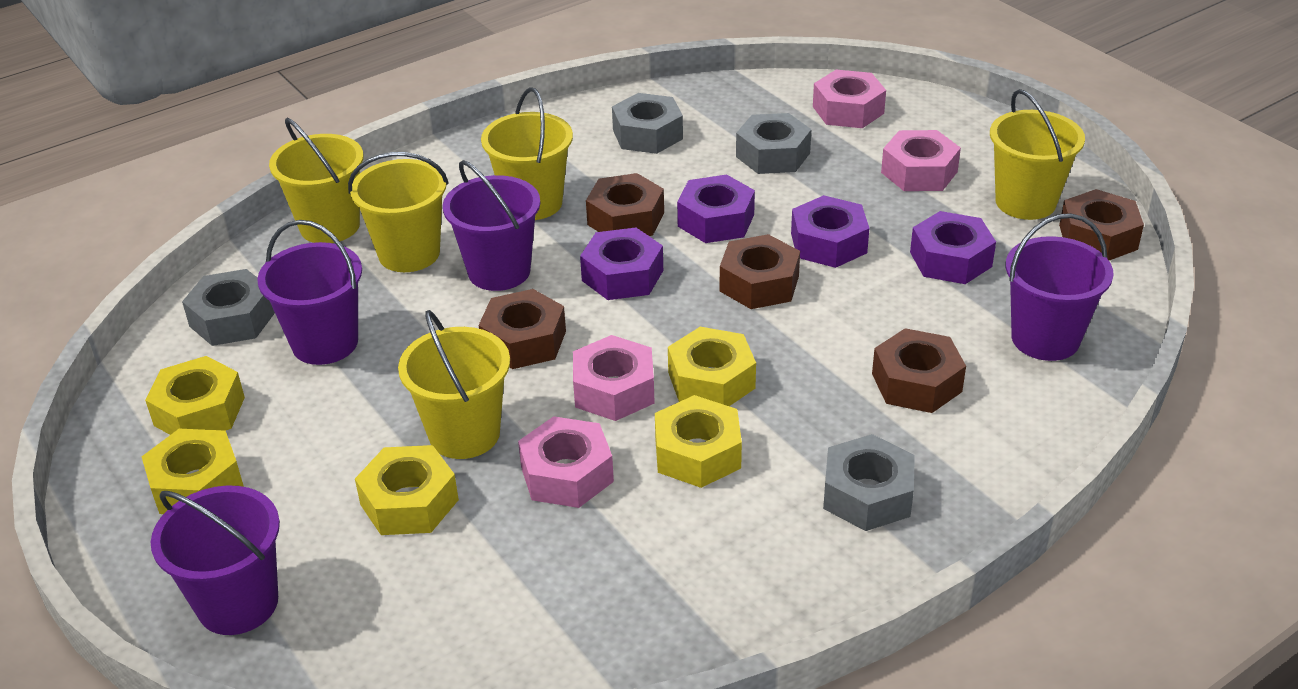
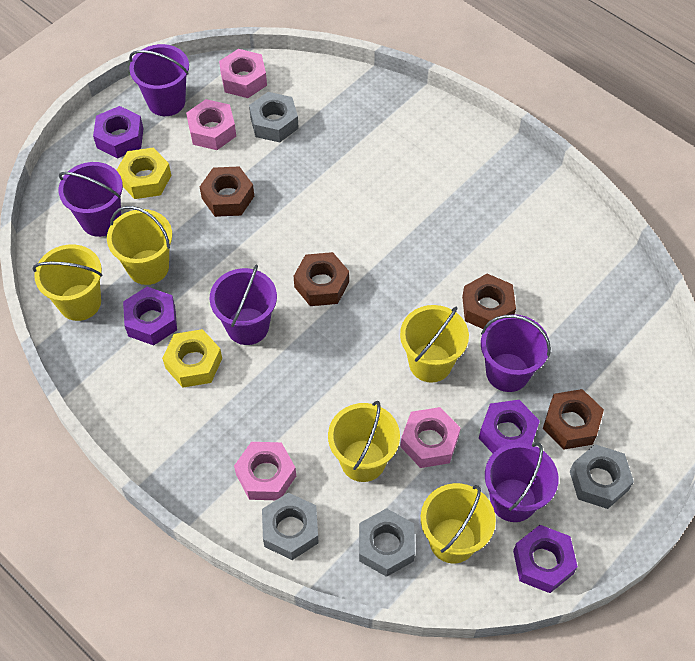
brown nut: [479,289,566,369] [586,173,664,236] [720,234,800,309] [872,328,966,413] [1059,189,1144,260] = 5 -> [200,166,254,217] [294,252,349,306] [462,274,516,329] [543,389,604,449] = 4
purple bucket: [151,485,280,635] [257,220,362,365] [443,160,540,291] [1006,213,1114,361] = 4 -> [59,162,123,237] [129,44,189,116] [210,265,277,345] [481,314,551,392] [485,442,558,522] = 5
yellow nut: [142,429,244,514] [145,356,245,435] [355,445,459,535] [655,395,742,488] [668,327,756,406] = 5 -> [116,148,172,199] [162,329,222,388] = 2

